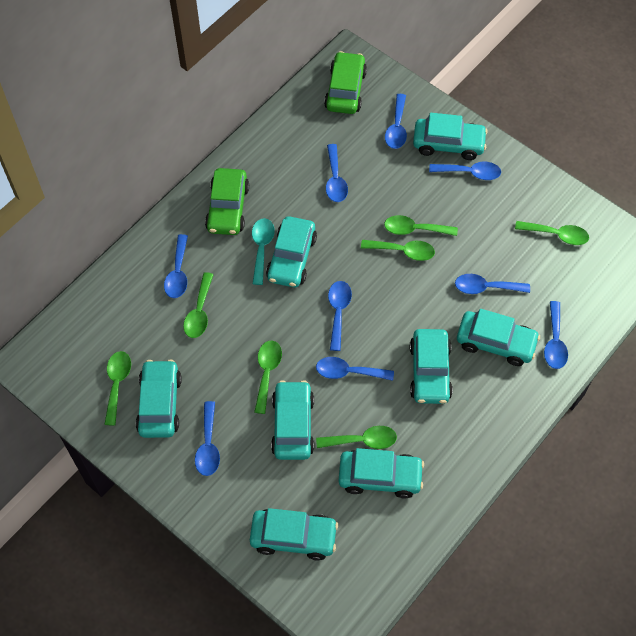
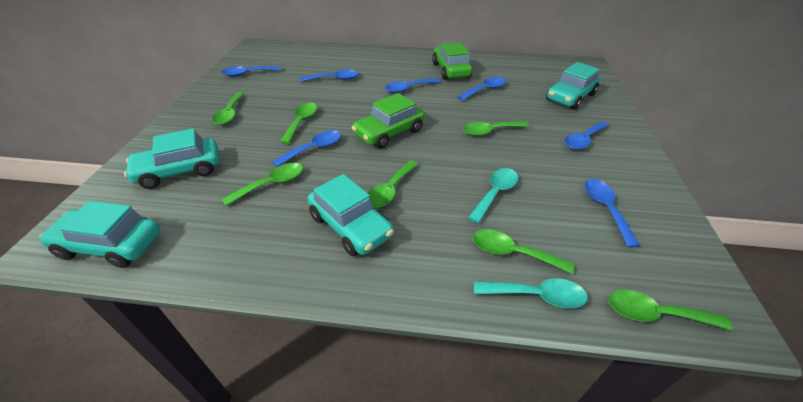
blue spoon: [164,234,188,298] [195,401,220,476] [316,357,394,381] [326,144,348,202] [328,281,352,351] [385,94,407,149] [429,162,501,180] [455,274,530,294] [544,301,568,369] = 9 -> [222,66,281,77] [272,130,341,167] [300,70,359,82] [385,78,440,93] [457,77,506,101] [564,121,609,150] [585,179,640,247] = 7
turquoise car: [136,360,182,438] [250,508,338,560] [266,216,317,288] [271,380,314,460] [339,448,424,498] [410,329,453,404] [413,113,488,160] [457,309,540,366] = 8 -> [39,201,160,268] [124,128,219,189] [308,174,394,256] [546,62,600,110] = 4
turquoise spoon: [252,218,275,285] = 1 -> [468,168,518,223] [474,278,588,308] = 2

